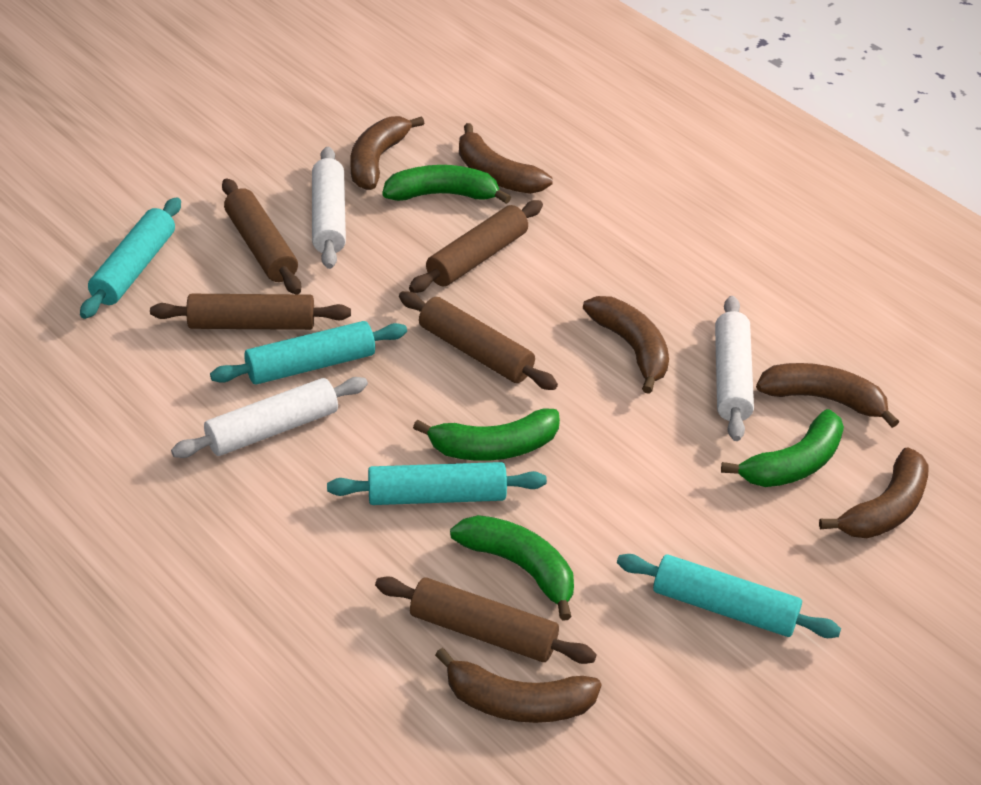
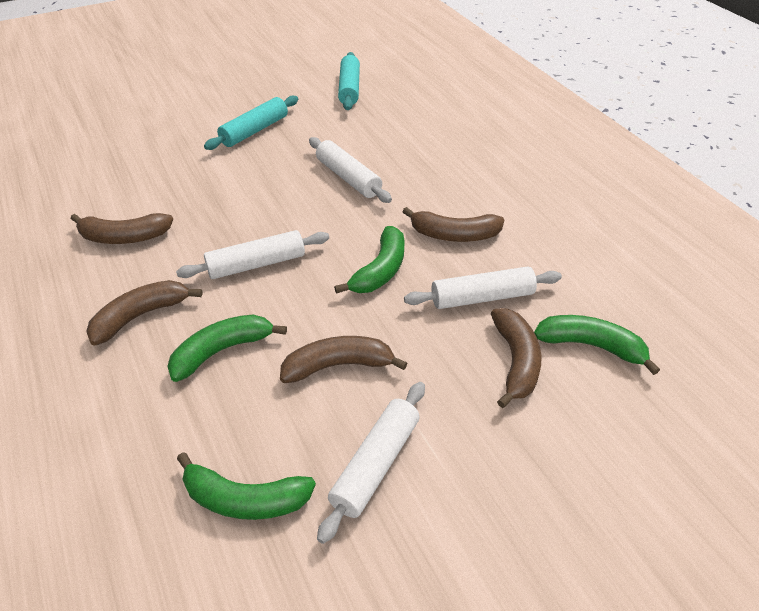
brown banana: [351,116,424,190] [435,648,602,723] [459,123,553,194] [583,296,669,394] [756,363,899,428] [819,447,929,538] = 6 -> [71,213,173,244] [86,280,202,345] [280,336,407,383] [402,207,504,242] [491,308,541,408] = 5
brown rolling pin: [150,294,351,330] [222,178,301,294] [375,576,597,664] [399,291,558,390] [409,200,543,293] = 5 -> none = 0
turquoise rolling pin: [80,197,181,319] [210,321,407,385] [327,462,547,505] [617,554,841,638] = 4 -> [204,96,298,150] [338,52,360,110] = 2
white rolling pin: [171,377,368,458] [312,147,346,269] [715,296,754,441] = 3 -> [176,230,329,279] [309,137,392,203] [317,382,425,544] [404,266,562,309] = 4

